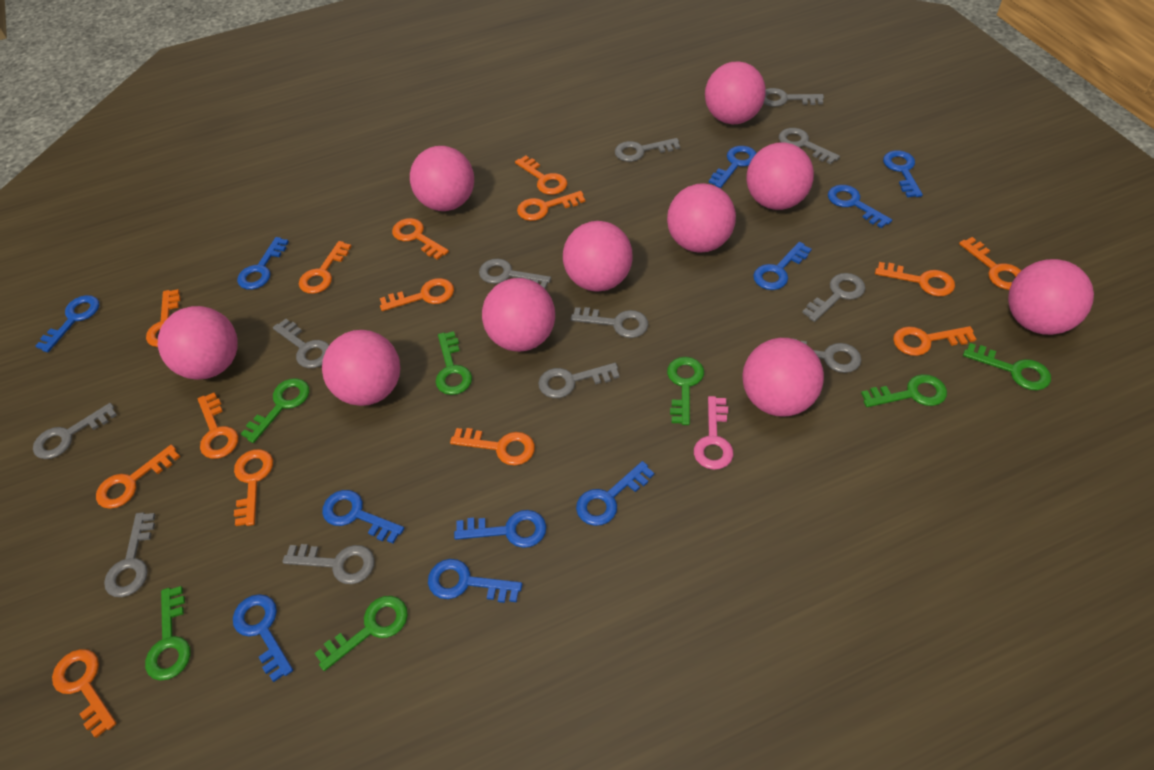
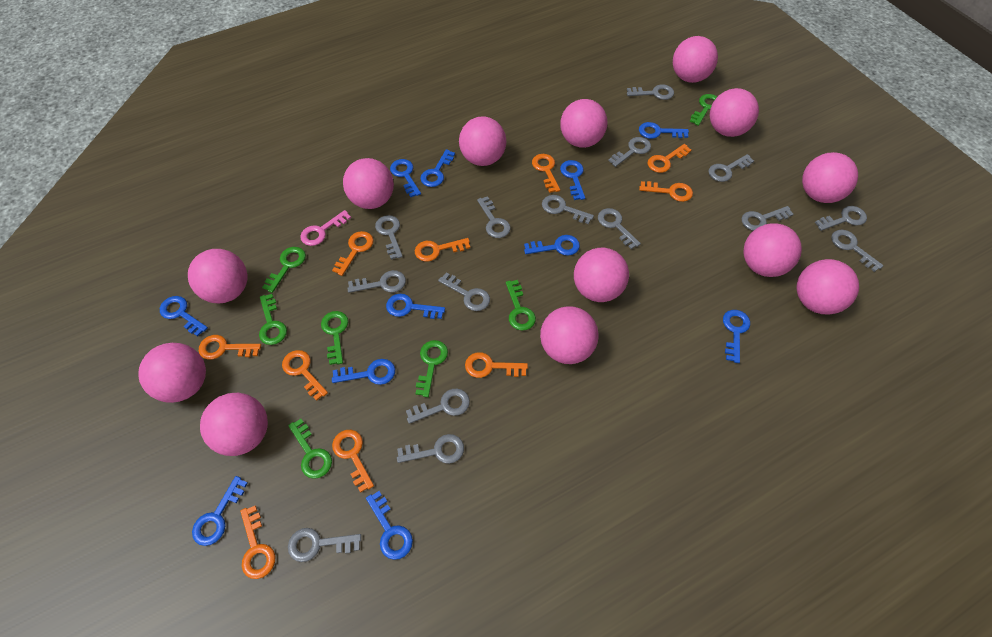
grey key: [33,403,117,459] [104,512,155,597] [273,319,329,368] [282,544,375,584] [479,258,551,289] [538,363,619,398] [571,307,648,338] [615,138,680,162] [763,88,824,107] [779,128,840,164] [791,338,862,373] [802,273,865,322] = 12 -> [288,528,361,562] [347,270,406,293] [375,215,403,260] [397,434,464,464] [406,389,470,424] [438,273,490,311] [477,196,511,238] [542,195,594,224] [598,208,641,249] [608,137,651,167] [627,84,674,100] [709,154,754,182] [742,206,794,231] [815,206,867,231] [831,230,884,272] = 15
orange key: [52,649,117,738] [96,445,180,509] [146,289,181,347] [198,393,238,459] [234,449,273,526] [299,241,352,294] [380,278,454,311] [392,218,449,260] [450,428,535,466] [515,156,567,195] [517,191,585,221] [875,262,955,296] [893,326,976,356] [959,237,1022,290] = 14 -> [199,335,261,359] [240,506,275,579] [282,350,328,401] [332,231,374,276] [332,430,374,493] [415,238,470,262] [465,352,528,378] [532,154,560,193] [639,181,693,202] [648,144,691,173] = 10
pink ball: [158,306,238,380] [322,330,400,406] [410,146,474,211] [482,278,555,352] [563,221,633,292] [667,183,736,253] [705,61,766,124] [742,338,824,416] [747,142,814,210] [1008,259,1094,335] = 10 -> [138,343,206,403] [188,249,248,303] [200,393,268,456] [343,158,394,209] [459,116,506,166] [540,306,599,364] [560,99,607,148] [574,248,629,302] [673,36,718,83] [710,88,759,137] [743,223,802,277] [796,259,859,315] [802,152,858,203] = 13

